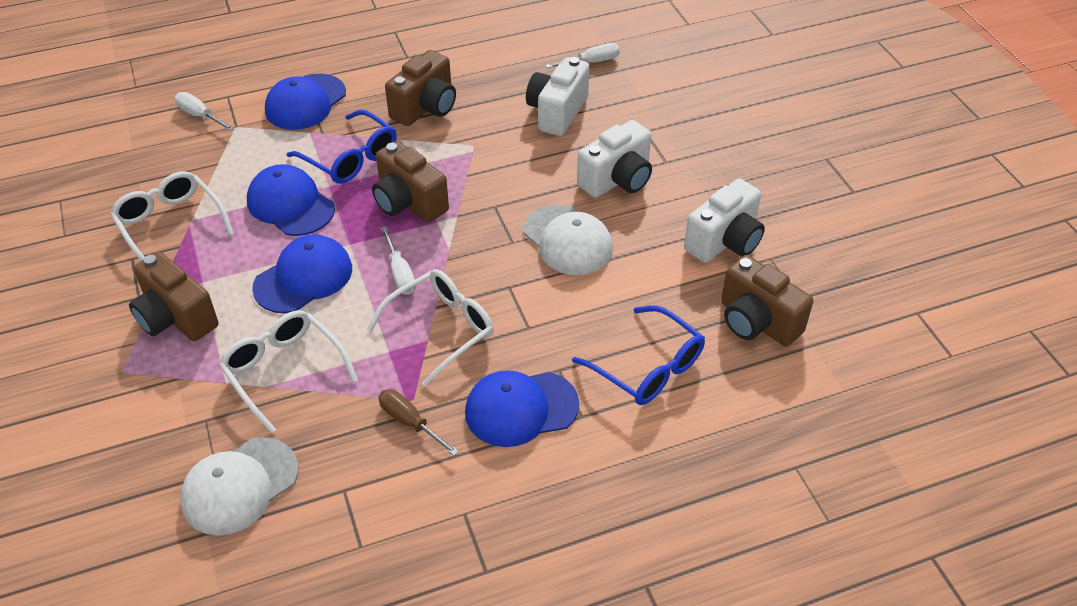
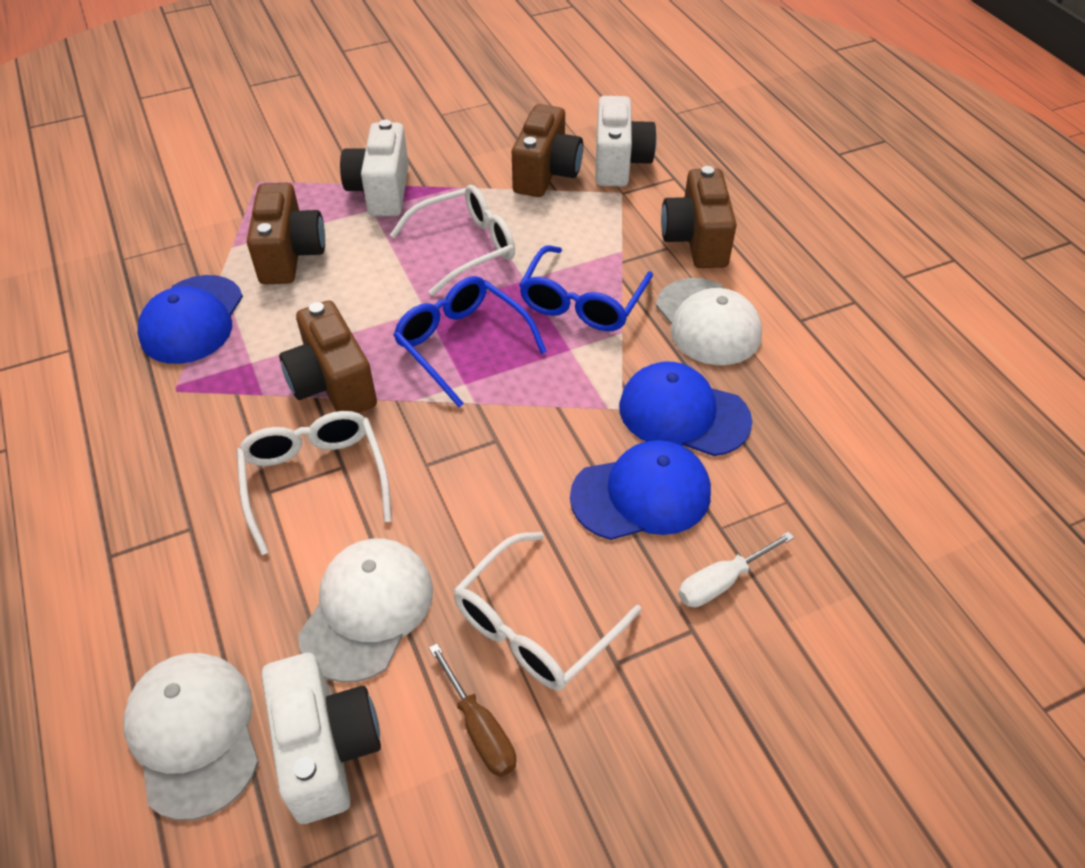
blue cap: [247,164,335,236] [252,234,352,314] [265,74,346,130] [465,371,579,447] = 4 -> [137,275,243,364] [570,440,711,540] [619,362,752,456] = 3
white cap: [180,437,299,536] [524,204,613,275] = 2 -> [123,653,259,820] [298,538,433,683] [656,278,762,365] = 3
white screwdriver: [175,92,235,131] [381,226,416,295] [546,43,620,68] = 3 -> [678,532,794,607] = 1

